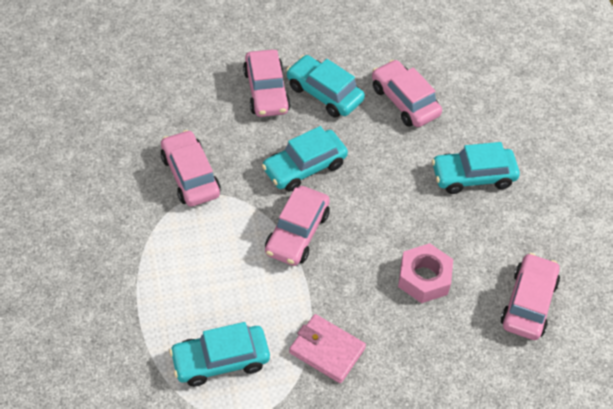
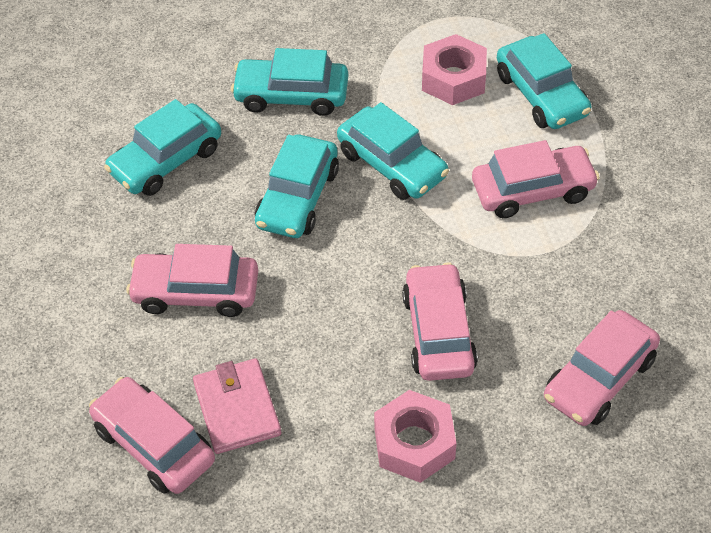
pink nut: [398,243,453,303] = 1 -> [374,390,457,483] [422,34,487,105] = 2
turquoise car: [169,322,270,387] [262,126,348,192] [286,55,365,118] [432,142,520,194] = 4 -> [104,99,221,196] [231,48,348,116] [255,135,339,238] [337,102,449,200] [497,33,592,129] = 5

